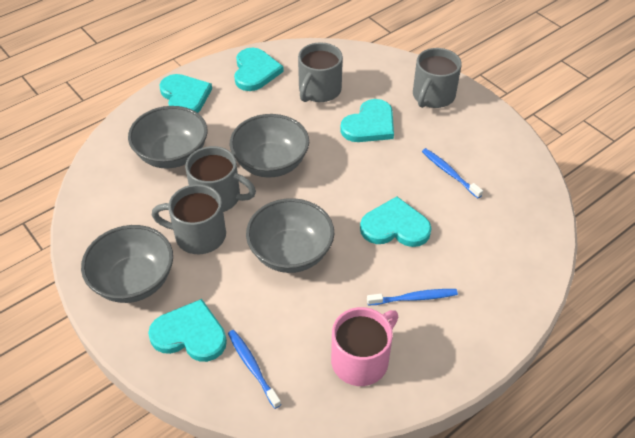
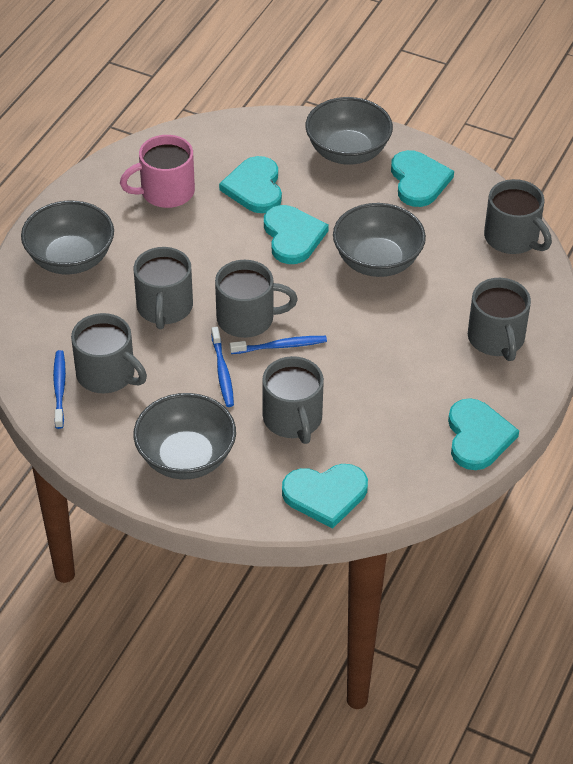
grey mug: [152,184,226,254] [185,146,256,212] [298,42,343,102] [413,48,462,108] = 4 -> [71,313,147,393] [134,247,193,329] [215,260,298,338] [262,356,324,444] [468,278,531,361] [484,179,552,254] = 6

